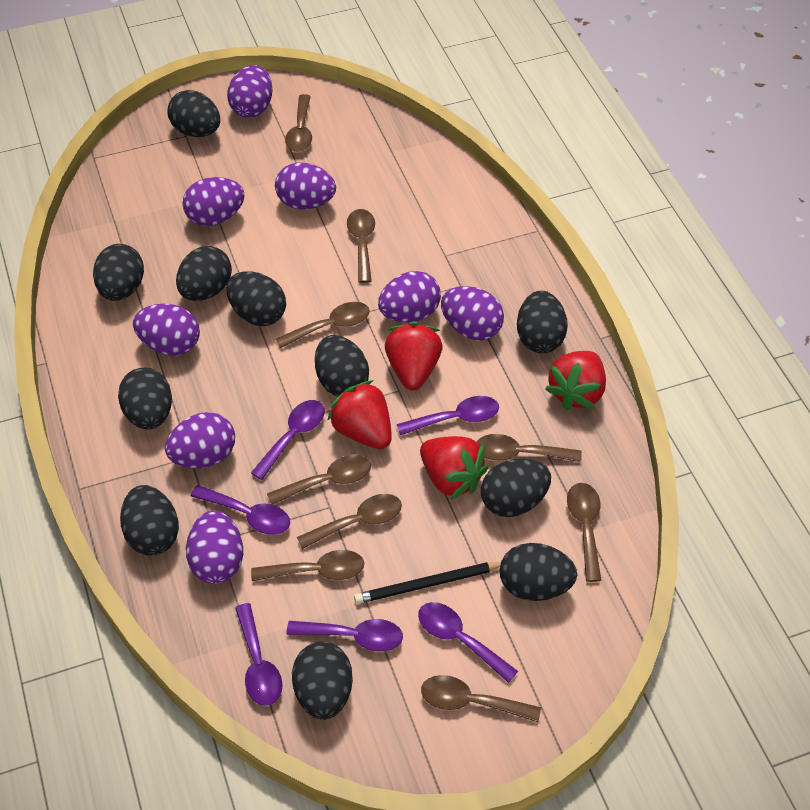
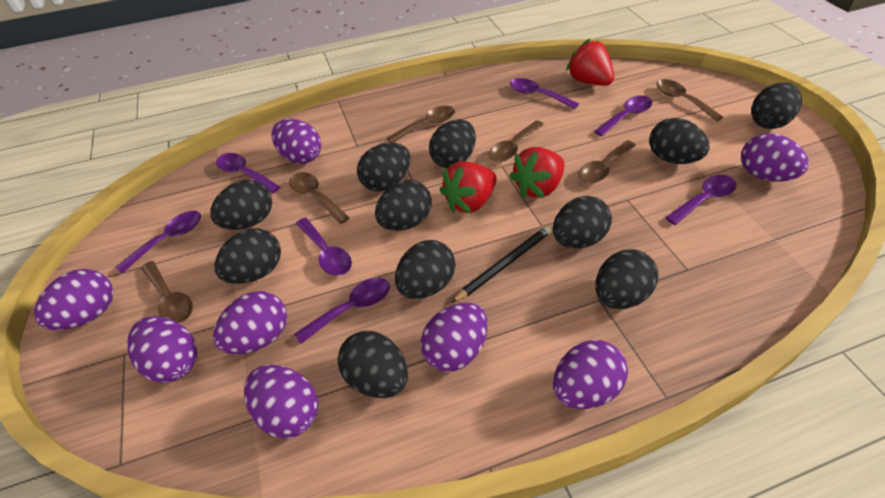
brown spoon: [251,550,364,581] [267,455,371,505] [276,302,370,348] [285,94,312,152] [297,494,402,549] [347,209,375,283] [421,675,541,722] [476,434,582,462] [567,483,601,582] = 9 -> [141,261,193,323] [289,172,350,224] [387,106,455,143] [488,120,544,162] [578,140,636,183] [656,79,723,122] = 6
purple spoon: [191,485,290,535] [235,603,283,706] [251,400,325,480] [286,619,403,651] [397,396,499,435] [418,602,518,683] = 6 -> [115,211,201,274] [216,153,280,194] [294,278,390,344] [296,218,352,276] [510,78,579,109] [594,95,652,136] [665,175,736,225] = 7
red strawberry: [327,380,392,449] [385,322,442,390] [420,436,488,500] [545,351,606,411] = 4 -> [440,162,497,214] [509,147,565,198] [566,39,614,86] = 3

